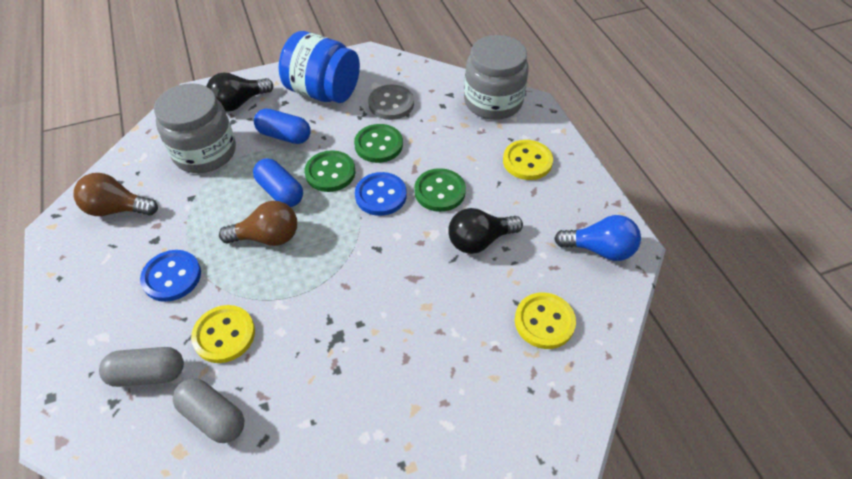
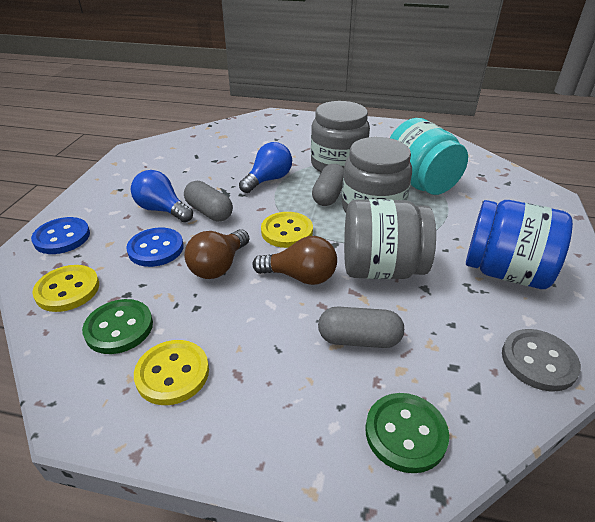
black light bulb: [206,73,273,112] [448,208,523,254] = 2 -> none = 0
blue capsule: [253,158,303,207] [254,108,311,144] = 2 -> none = 0
blue light bulb: [554,215,641,261] = 1 -> [131,170,193,222] [239,142,292,193] = 2
green button: [305,150,356,192] [354,124,403,163] [414,168,466,212] = 3 -> [82,299,153,354] [366,393,449,473] = 2
grey capsule: [99,347,184,387] [173,378,244,443] = 2 -> [184,181,233,221] [312,164,344,206] [318,307,404,348] = 3
grey jar: [154,83,236,173] [464,35,529,120] = 2 -> [311,101,370,172] [342,137,412,212] [344,199,436,279] = 3
turquoise jar: none = 0 -> [390,118,468,195] = 1

